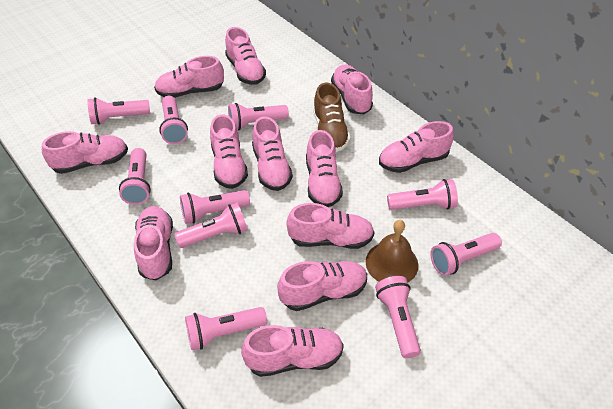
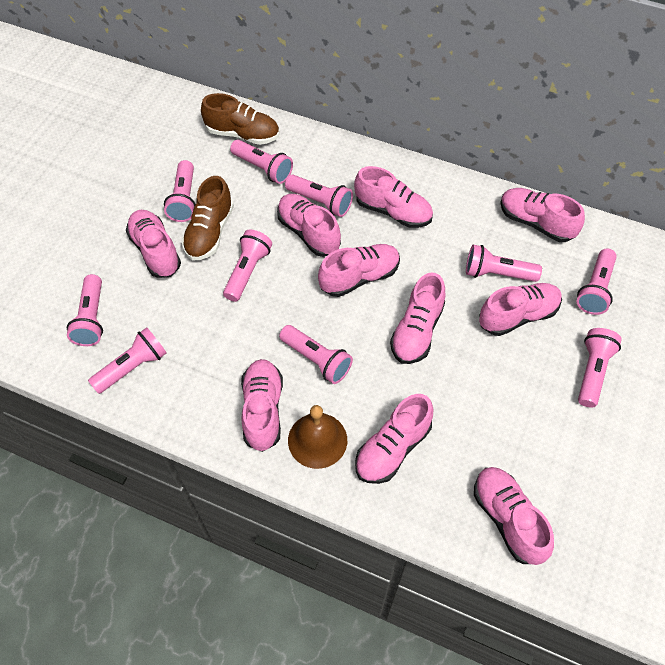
brown shoe: [313,83,350,152] = 1 -> [182,176,234,260] [201,93,279,145] = 2
pink shoe: [42,131,128,174] [134,206,173,280] [154,56,224,98] [210,114,248,189] [225,27,266,85] [241,325,344,377] [252,117,293,191] [277,261,367,311] [286,203,375,249] [306,130,343,207] [331,65,373,114] [379,121,454,173] = 12 -> [126,210,181,278] [241,359,283,452] [277,194,341,257] [318,244,400,297] [354,166,433,228] [355,394,433,484] [390,272,445,364] [474,467,554,565] [479,283,562,336] [500,188,585,242] = 10

